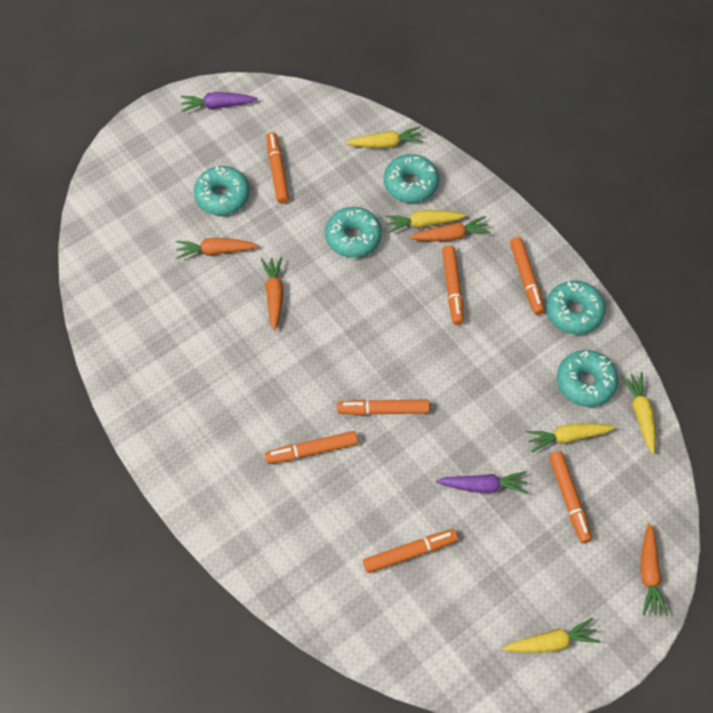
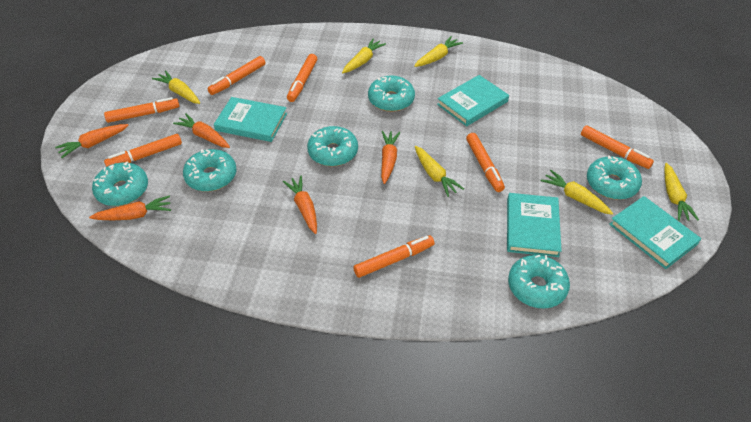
orange carrot: [176,238,258,259] [261,257,284,330] [409,216,491,241] [640,523,668,616] = 4 -> [55,124,129,158] [89,196,171,220] [173,113,230,148] [283,175,317,234] [381,131,400,184] = 5
purple carrot: [181,92,257,112] [436,471,528,494] = 2 -> none = 0
turquoise book: none = 0 -> [214,97,287,142] [437,75,509,126] [507,193,562,257] [609,196,701,269] = 4
turquoise donut: [194,166,250,215] [325,207,382,258] [384,154,439,203] [546,280,606,334] [557,350,618,407] = 5 -> [92,162,148,206] [183,149,237,192] [307,126,358,166] [368,76,415,112] [508,255,570,308] [587,155,642,200] = 6
yellow carrot: [345,126,424,148] [385,210,466,233] [503,618,600,653] [526,423,615,452] [621,372,656,454] = 5 -> [152,70,200,104] [342,38,386,73] [414,36,463,67] [415,146,464,197] [541,170,613,215] [664,163,699,221] = 6

